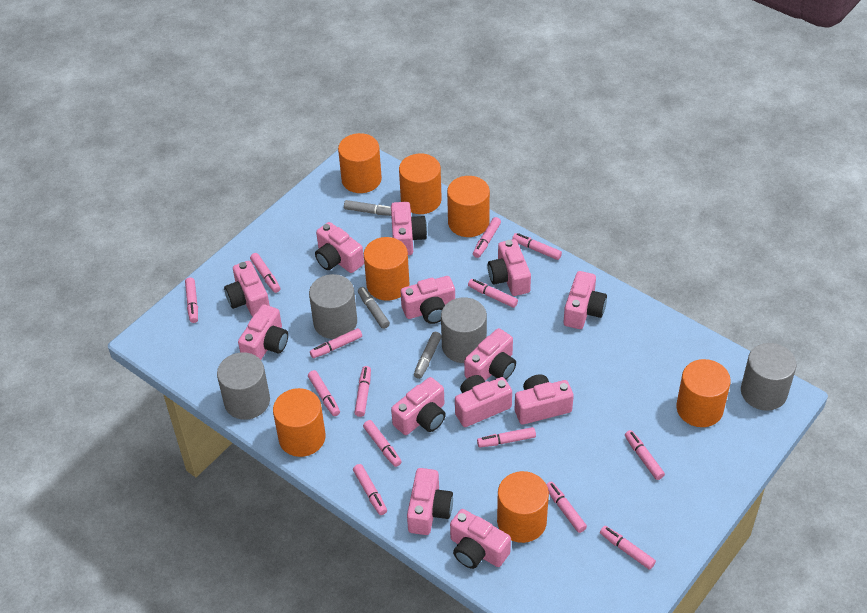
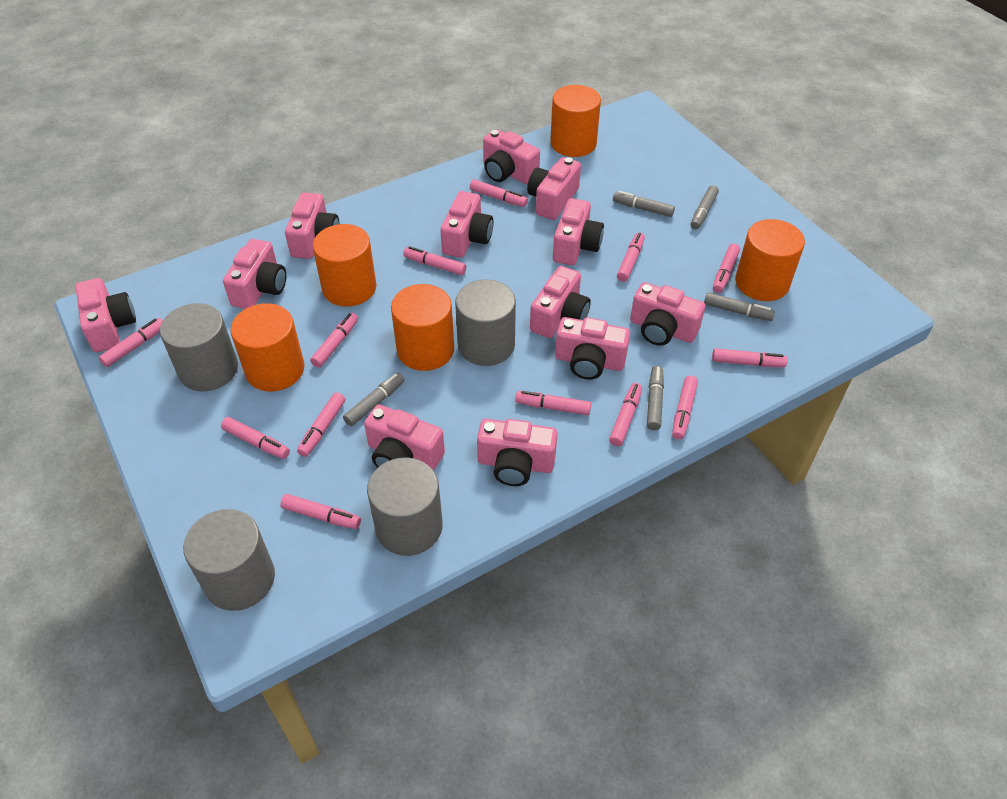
grey marker: [344,200,391,216] [358,287,390,329] [414,332,441,379] = 3 -> [343,373,405,426] [613,191,675,217] [647,366,664,430] [691,185,719,229] [704,292,775,321] = 5
orange cylinder: [273,388,326,457] [338,133,382,193] [364,237,409,301] [399,153,442,214] [447,176,490,237] [497,471,549,543] [676,359,731,427] = 7 -> [231,303,304,392] [313,224,376,306] [391,284,454,371] [550,85,601,157] [735,219,805,301] = 5
pink camera: [224,261,270,317] [238,304,288,360] [315,222,364,273] [391,202,427,255] [391,377,446,435] [401,276,455,324] [407,468,453,535] [450,509,511,569] [455,375,512,427] [464,328,516,381] [488,239,531,296] [515,374,574,425] [564,271,607,329] = 13 -> [76,278,136,352] [223,239,286,309] [285,192,340,259] [364,405,445,470] [440,191,493,258] [477,419,557,486] [483,129,540,184] [527,157,581,220] [530,266,591,338] [553,198,604,265] [555,317,630,380] [630,282,705,346] = 12
pink marker: [185,278,198,323] [250,253,281,293] [308,370,340,416] [310,328,362,358] [353,464,387,515] [354,366,371,417] [363,420,402,467] [468,279,518,308] [473,217,501,258] [477,427,536,447] [512,233,562,260] [546,481,587,533] [600,526,656,570] [625,430,665,480] = 14 -> [99,318,163,367] [221,417,290,459] [280,494,361,529] [297,392,345,457] [310,312,358,368] [403,246,466,275] [470,179,528,207] [515,391,591,415] [609,383,642,446] [617,233,645,282] [672,376,698,440] [712,348,788,367] [713,243,740,293] = 13

